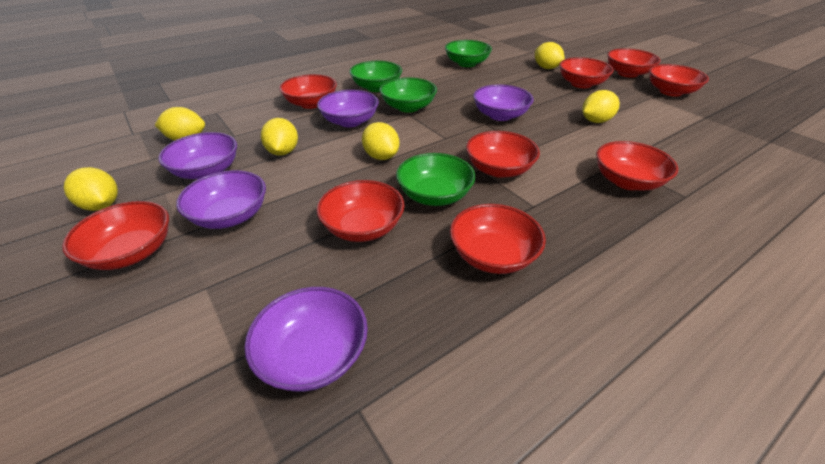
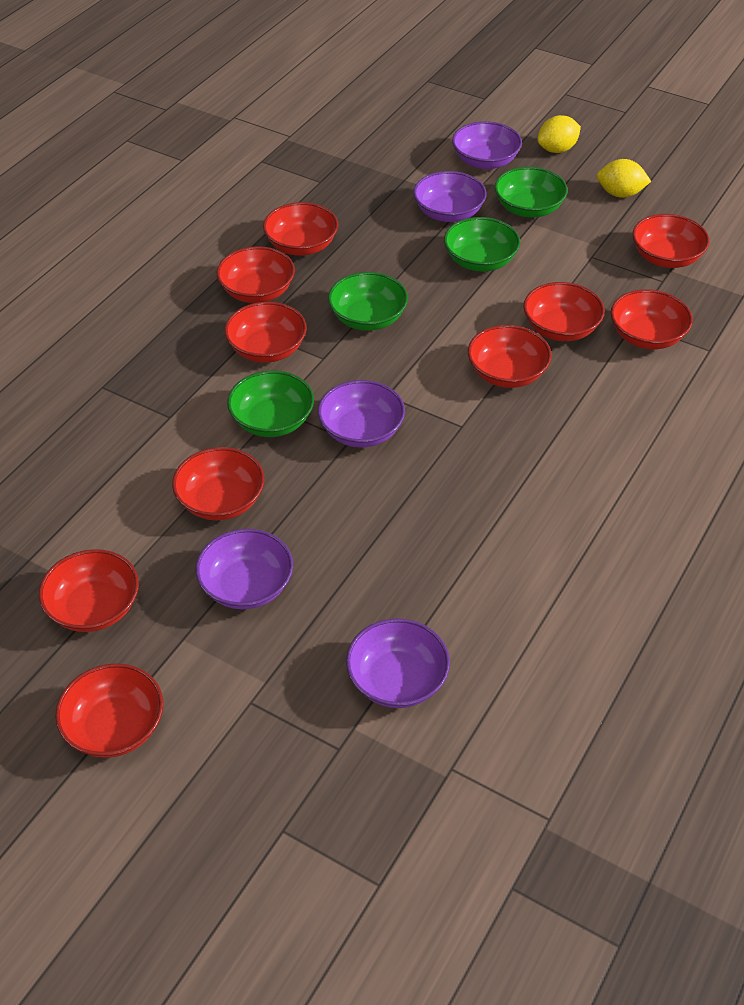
red bowl: [62,201,169,270] [279,74,337,109] [316,180,405,242] [450,204,546,274] [466,131,540,178] [559,57,614,88] [596,141,678,191] [607,48,661,78] [649,64,709,96] = 9 -> [39,549,139,632] [55,663,163,758] [172,447,265,520] [216,246,295,303] [225,302,307,363] [263,202,338,256] [468,325,552,388] [523,282,605,341] [611,289,693,349] [632,214,710,268] = 10
yellow lemon: [64,167,118,211] [155,107,205,141] [261,118,298,156] [362,122,400,160] [535,42,565,69] [582,90,620,123] = 6 -> [538,115,581,153] [597,159,651,198] = 2

